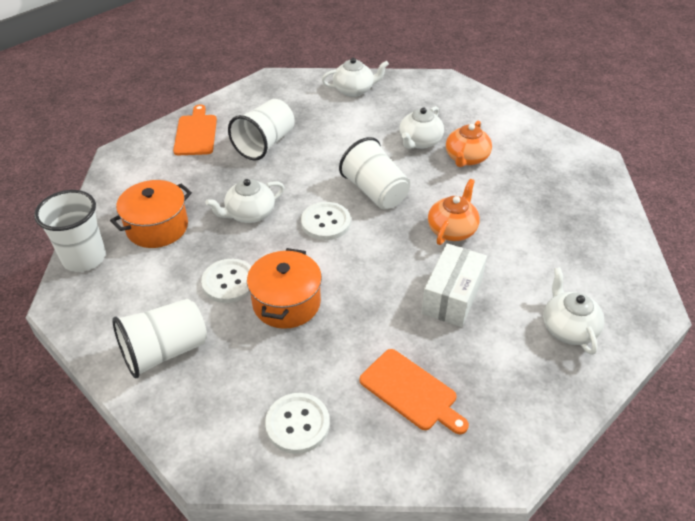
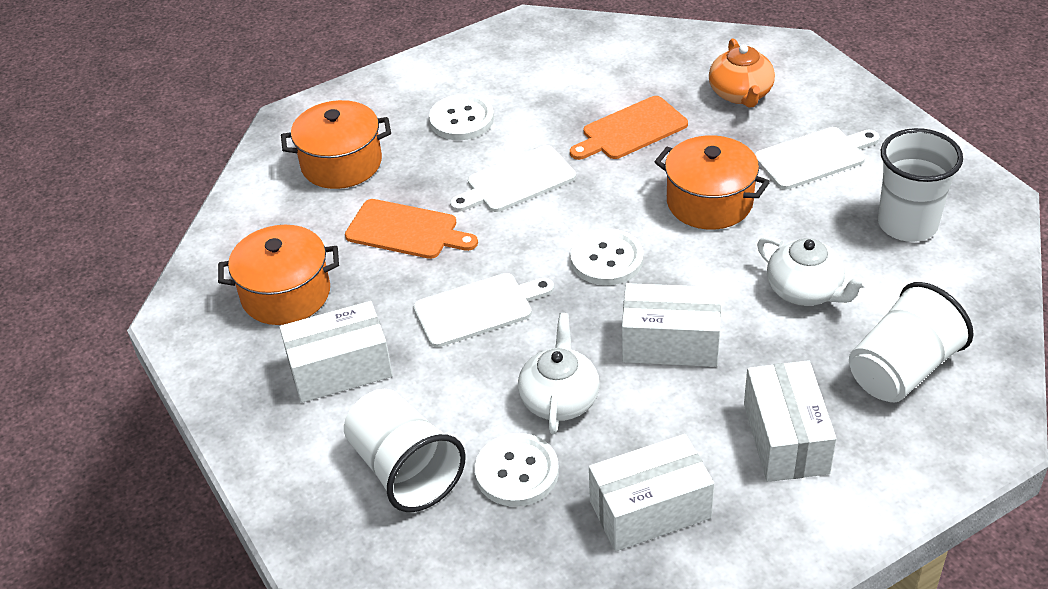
orange pot: [110,180,192,248] [247,248,322,329] = 2 -> [218,225,339,325] [281,100,391,189] [655,135,770,230] = 3
orange teapot: [428,179,480,245] [446,121,492,167] = 2 -> [709,38,775,108] = 1
white box: [421,243,487,327] = 1 -> [279,301,393,403] [589,434,714,551] [622,283,721,367] [744,360,837,482] = 4
white cup: [34,190,106,272] [112,299,207,378] [228,99,295,161] [339,137,410,209] = 4 -> [344,389,466,512] [849,282,974,402] [878,128,963,242] = 3
white cutting board: none = 0 -> [413,273,554,347] [450,145,576,212] [755,127,880,189] = 3
white teapot: [206,179,285,223] [322,58,389,97] [399,106,444,149] [543,267,605,355] = 4 -> [518,313,600,434] [757,237,868,306] = 2

